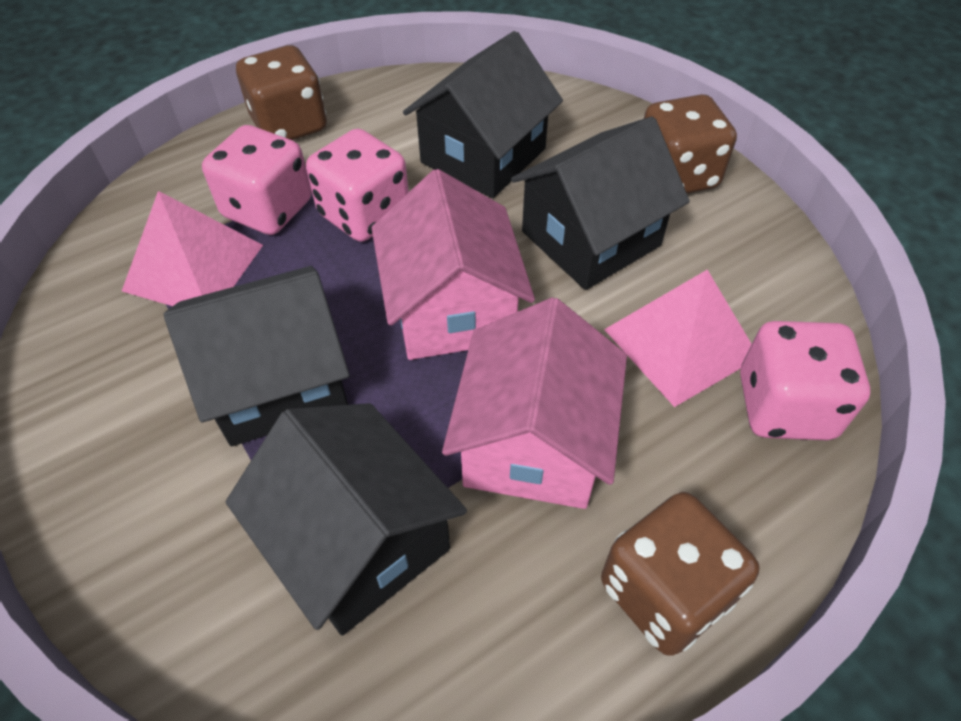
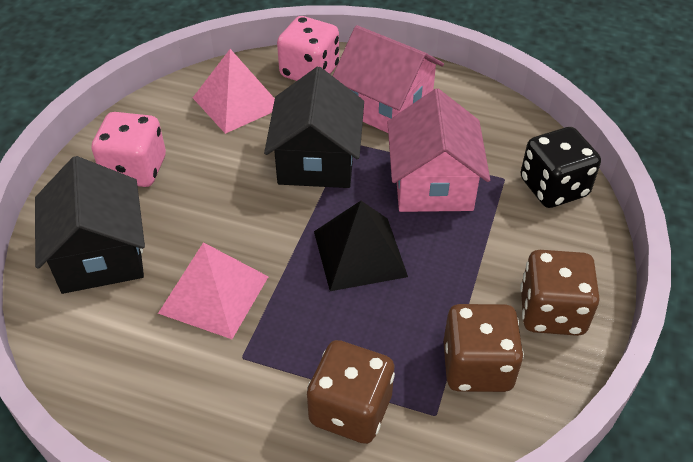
black dice: none = 0 -> [520,127,601,208] = 1
black house: [164,266,350,446] [226,403,467,636] [403,31,563,198] [511,117,690,290] = 4 -> [35,156,145,294] [264,67,364,188] = 2
black pyramid: none = 0 -> [314,201,408,291] = 1
pink dice: [202,125,312,235] [306,128,409,242] [740,321,870,440] = 3 -> [92,112,166,187] [277,16,339,81] = 2

